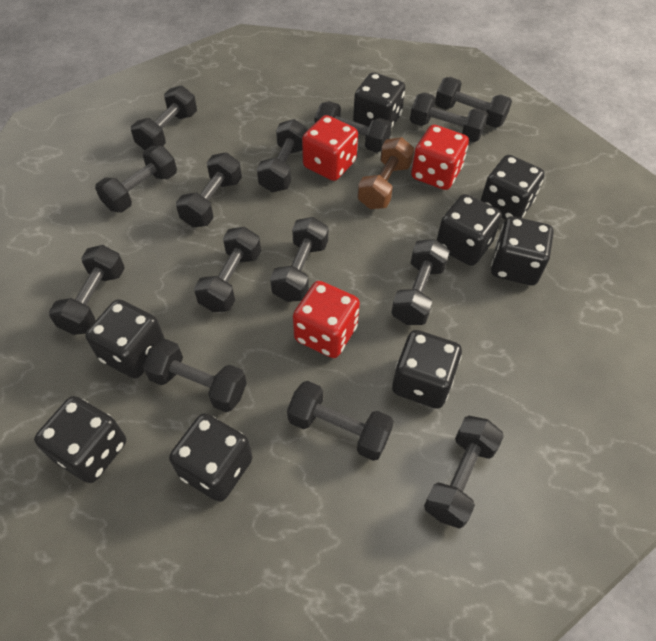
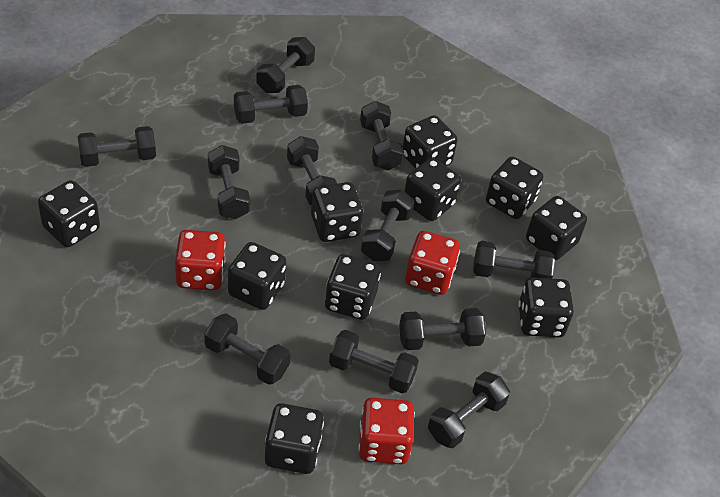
black dice: [34,396,126,483] [85,299,165,379] [169,413,253,502] [353,72,405,129] [392,330,462,409] [437,194,502,266] [480,155,545,220] [491,216,554,285] = 8 -> [38,180,100,247] [228,242,286,310] [265,403,324,474] [311,182,363,242] [325,254,381,320] [403,115,458,169] [404,158,461,221] [486,157,543,219] [518,277,574,337] [526,196,587,260] = 10
black dumbbell: [49,245,125,335] [95,146,177,212] [131,86,197,150] [143,339,247,412] [176,153,242,227] [194,227,261,312] [257,119,308,192] [270,217,328,302] [287,381,394,461] [315,101,392,153] [391,239,450,325] [410,93,488,142] [424,416,504,529] [435,77,512,128] = 14 -> [78,126,156,167] [205,313,290,385] [208,145,250,219] [234,85,308,124] [256,37,315,93] [287,136,337,205] [329,330,419,393] [360,101,404,170] [361,190,414,261] [399,308,486,350] [428,372,510,448] [473,241,555,279] = 12
brown dumbbell: [357,137,414,209] = 1 -> none = 0

